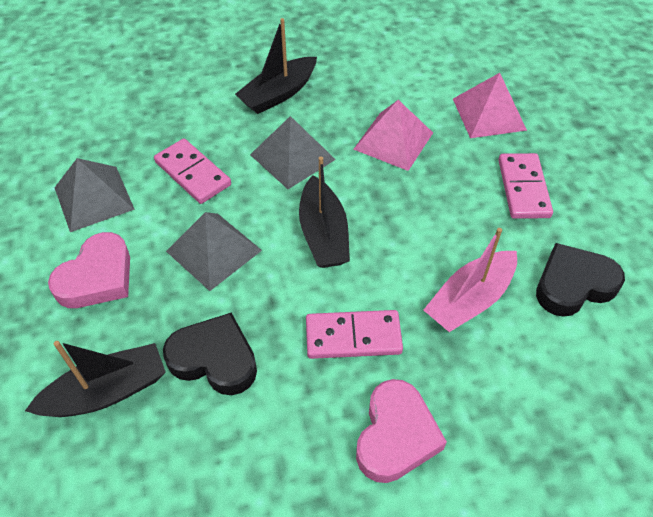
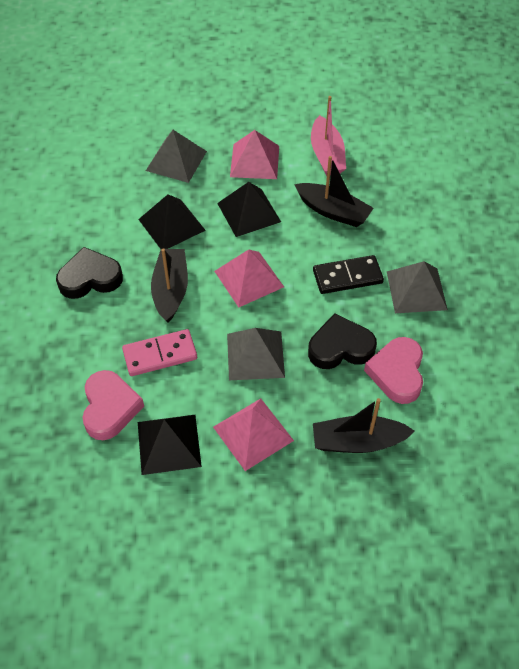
black domino: none = 0 -> [313,255,384,294] = 1
black pyramid: none = 0 -> [138,194,206,249] [138,415,202,475] [217,182,281,237] = 3
pink domino: [154,138,231,204] [306,310,403,359] [498,153,553,219] = 3 -> [122,329,197,376] = 1
pink pyramid: [353,100,433,171] [453,73,527,138] = 2 -> [213,399,294,471] [214,249,284,308] [230,130,279,179] = 3

